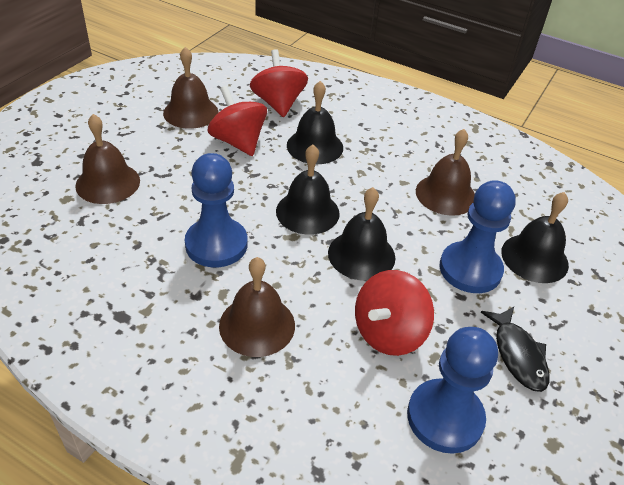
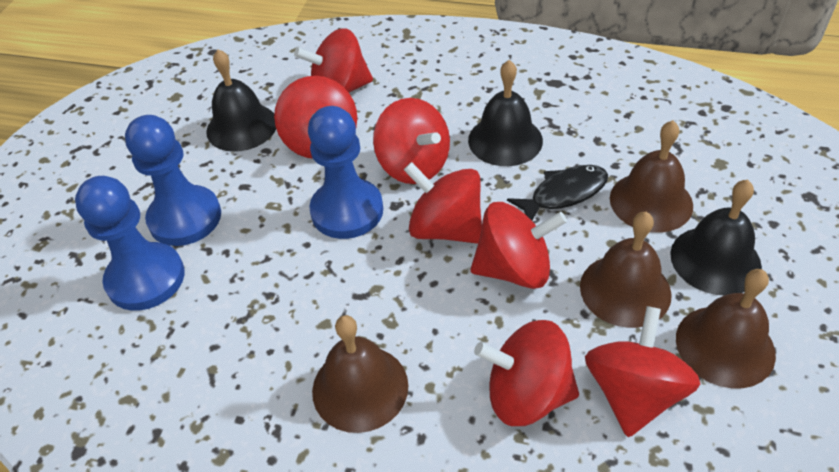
black bell: [276,145,340,235] [287,81,343,164] [328,187,396,280] [501,192,569,283] = 4 -> [206,49,276,152] [468,60,543,166] [670,179,762,295] = 3
red spinning top: [208,86,267,156] [250,49,308,117] [355,270,434,356] = 3 -> [274,76,357,159] [294,28,373,92] [373,98,450,184] [404,162,482,244] [470,202,567,289] [474,320,579,426] [585,306,700,437] = 7

